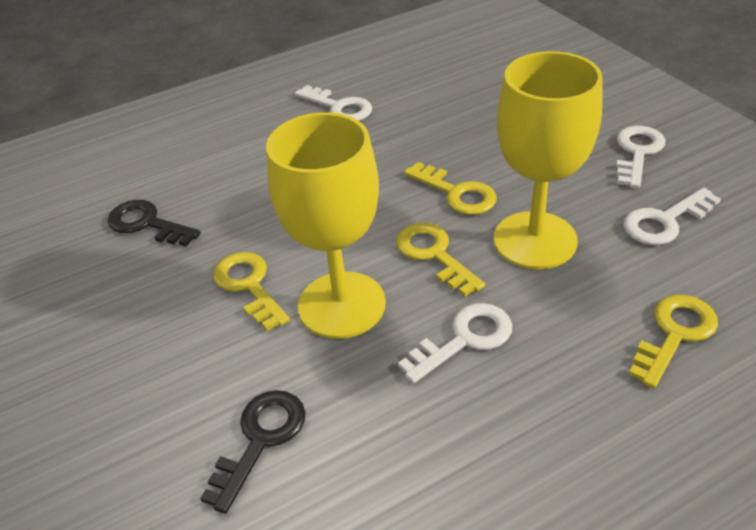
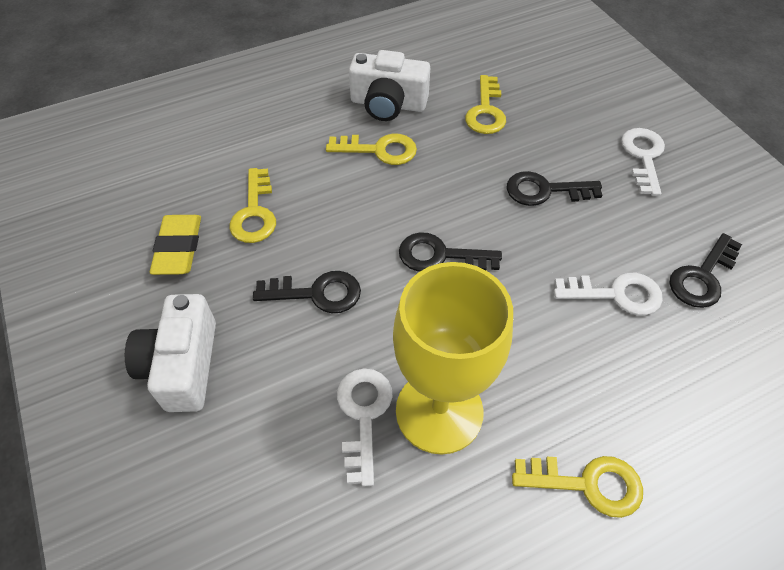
black key: [107,200,201,247] [200,390,306,514] = 2 -> [253,271,361,313] [399,232,502,272] [507,171,602,206] [670,233,742,308] = 4
white camera: none = 0 -> [125,294,216,412] [349,50,430,121] = 2
white key: [295,85,372,121] [398,303,512,383] [616,126,666,188] [623,188,721,245] = 4 -> [337,368,393,487] [554,273,663,315] [621,128,665,196] = 3
yellow eraser: none = 0 -> [150,215,201,275] = 1
yellow goblet: [266,112,386,339] [493,51,603,269] = 2 -> [393,262,513,454] = 1

